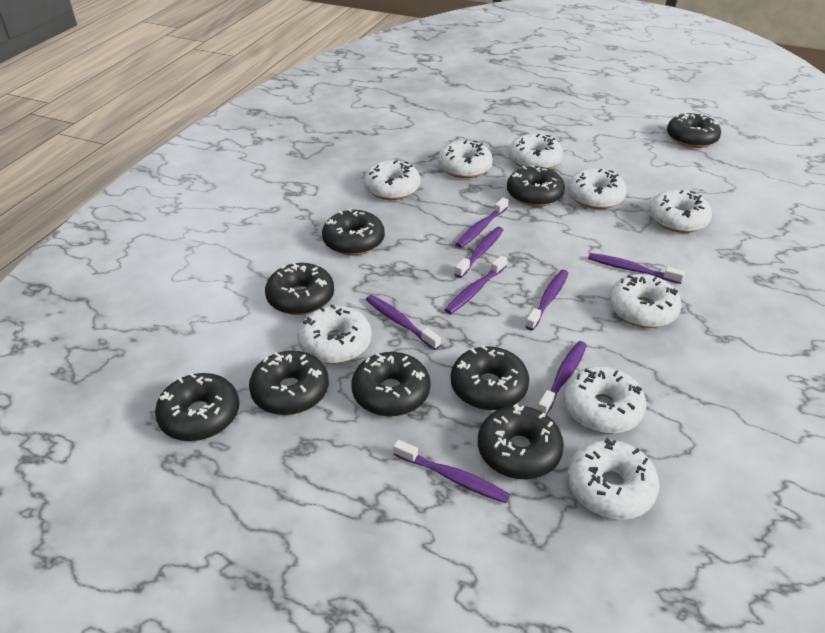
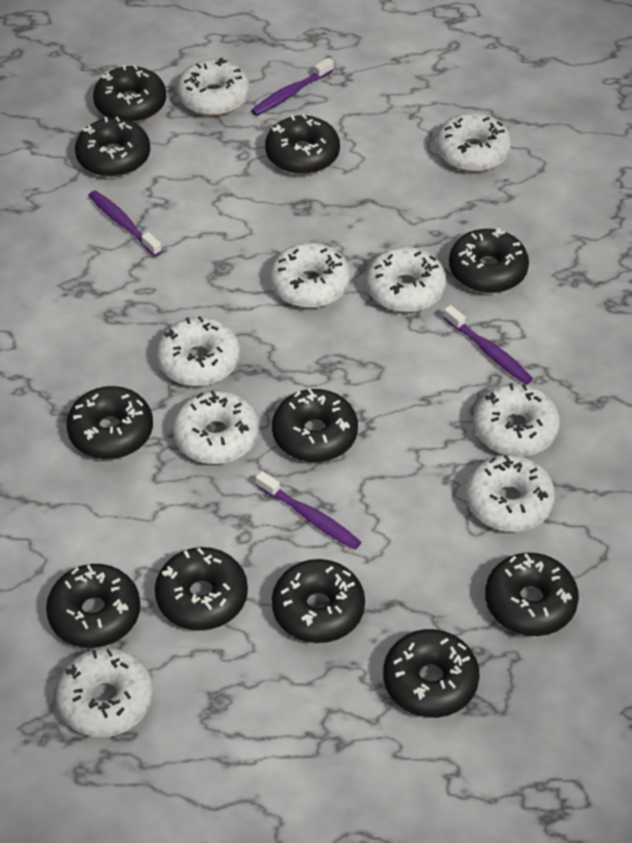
black donut: [155,373,239,441] [249,351,329,415] [265,262,334,315] [322,209,385,255] [351,352,430,417] [451,345,529,410] [478,404,564,479] [507,165,565,207] [667,113,721,148] = 9 -> [46,564,140,648] [66,386,153,459] [75,117,150,177] [93,65,166,123] [155,547,248,630] [265,114,340,174] [272,389,358,462] [272,559,365,643] [383,629,480,718] [449,228,529,293] [485,553,579,636] = 11
purple toothbrush: [366,295,441,350] [393,440,510,503] [445,255,507,314] [455,198,508,248] [455,227,503,278] [525,270,568,330] [537,341,587,415] [588,253,685,284] = 8 -> [88,190,162,256] [251,58,334,116] [256,471,361,550] [443,305,533,385] = 4

